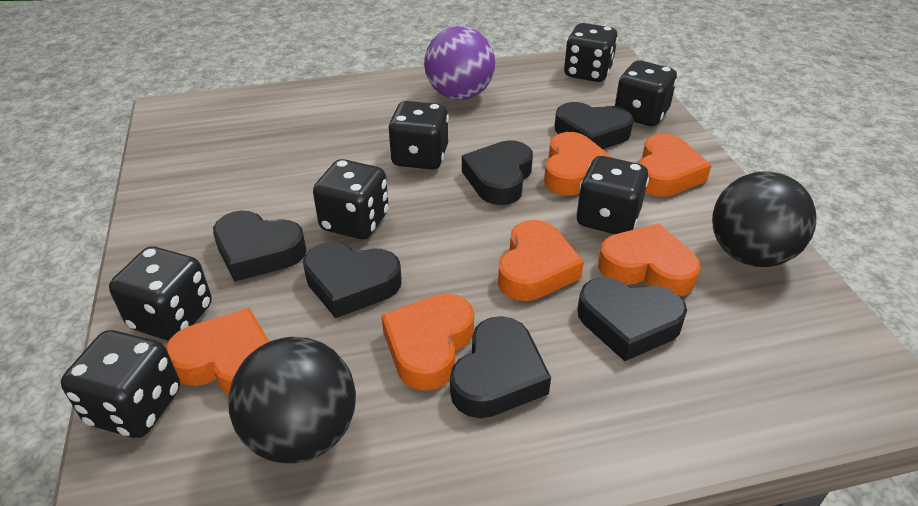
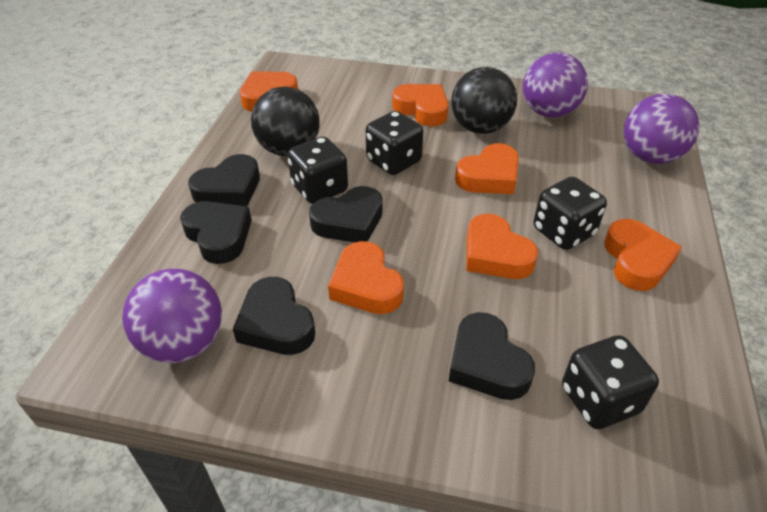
black dice: [61,330,180,438] [109,246,212,341] [313,159,389,239] [388,101,449,170] [564,23,618,82] [576,156,649,234] [614,60,677,126] = 7 -> [287,137,348,204] [366,111,423,175] [534,177,607,250] [562,335,659,429] = 4
black heart: [213,210,306,282] [303,242,402,318] [450,316,551,418] [462,140,533,205] [554,102,634,149] [577,278,687,361] = 6 -> [180,201,252,264] [188,154,260,206] [233,277,315,355] [309,186,383,242] [449,312,535,400] = 5
purple ball: [424,26,495,100] = 1 -> [122,269,222,363] [523,52,588,118] [624,94,699,164] = 3

